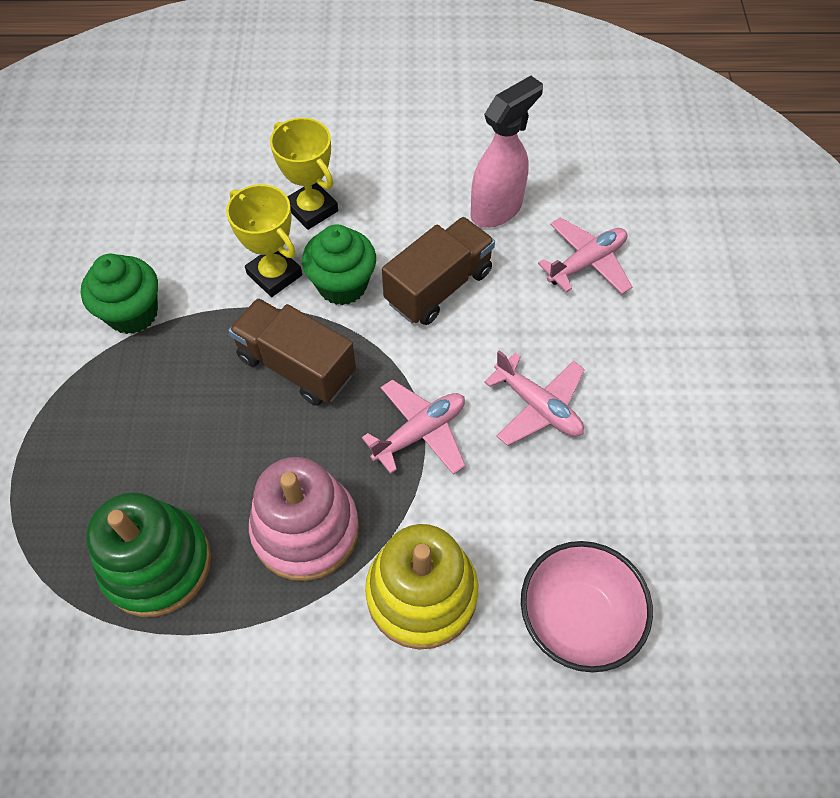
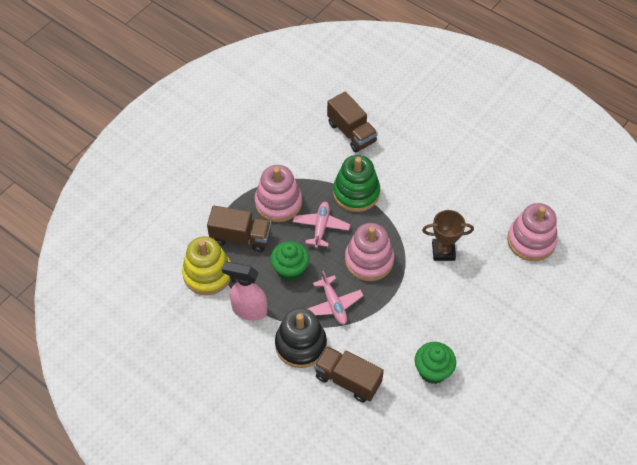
black stacking toy: none = 0 -> [275,308,327,368] = 1
brown trophy: none = 0 -> [422,210,474,261] = 1
brown truck: [229,298,356,406] [382,217,495,325] = 2 -> [207,206,271,252] [314,346,384,403] [327,91,378,152] = 3
pink bowl: [521,541,653,673] = 1 -> none = 0
pink plane: [362,379,466,475] [484,350,585,446] [538,217,632,294] = 3 -> [293,202,350,248] [308,271,363,324] = 2
pink stacking toy: [249,457,359,581] = 1 -> [255,165,302,222] [345,223,394,281] [507,203,558,261] = 3
yellow trophy: [226,184,302,297] [270,118,338,230] = 2 -> none = 0

